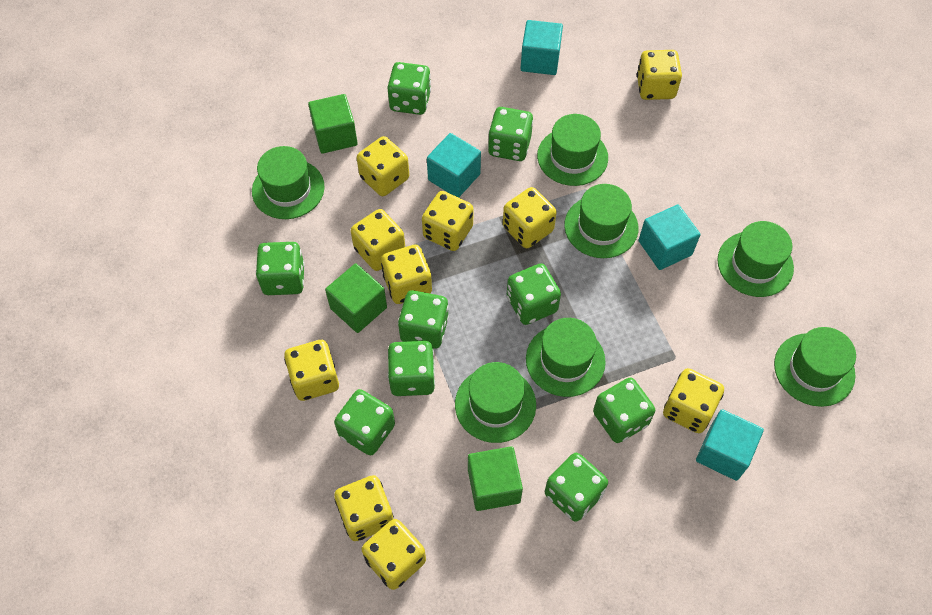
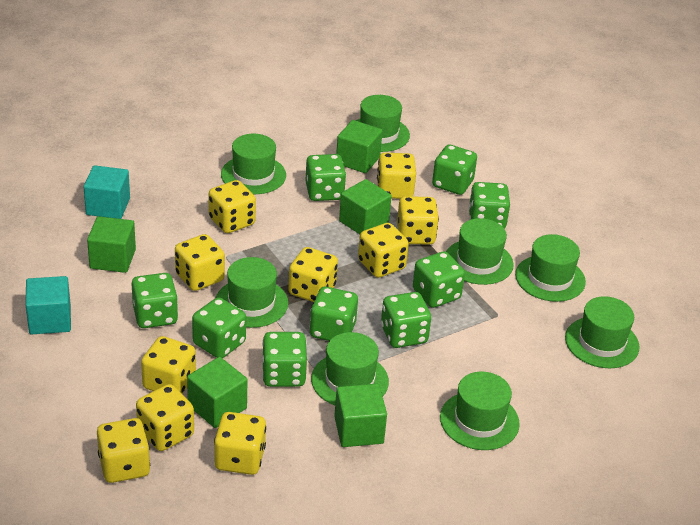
green cube: [308,94,358,154] [325,263,387,333] [468,446,523,511] = 3 -> [87,216,136,273] [187,357,247,428] [334,384,387,447] [336,120,383,173] [339,179,392,234] = 5
green hat: [252,146,325,219] [455,362,536,443] [526,318,606,397] [537,114,608,186] [564,184,638,258] [717,221,794,297] [774,327,856,407] = 7 -> [216,257,288,328] [221,134,286,194] [311,332,389,405] [356,95,410,152] [440,372,520,450] [446,218,514,285] [515,234,586,302] [565,296,640,368] = 8
turquoise cube: [427,133,481,198] [520,20,563,75] [639,205,700,270] [696,409,764,481] = 4 -> [25,276,71,334] [83,165,130,219] = 2

